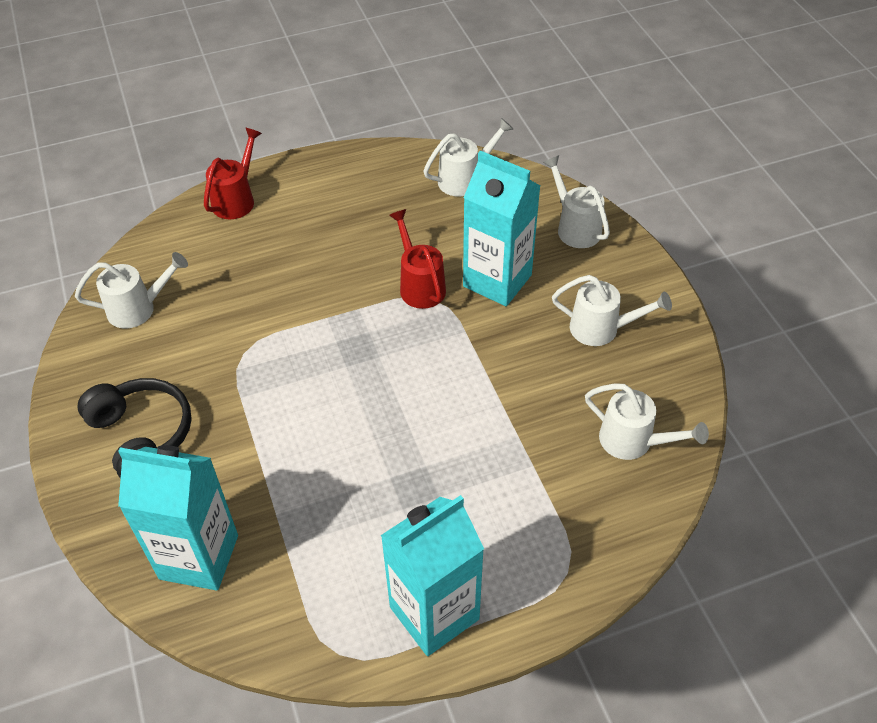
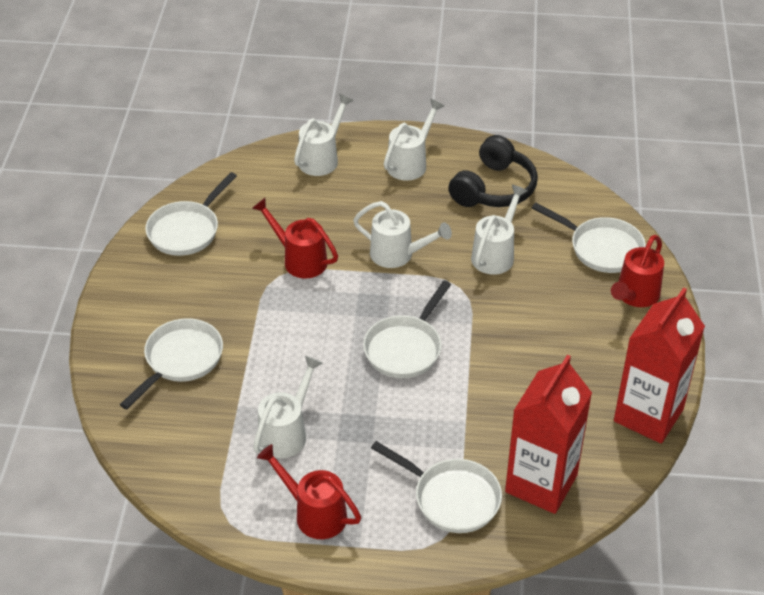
red carton: none = 0 -> [505,355,592,514] [614,287,705,444] = 2
red watering can: [204,128,262,219] [389,209,446,309] = 2 -> [252,198,338,279] [257,444,361,539] [611,235,664,307] = 3
turquoise carton: [118,445,238,591] [381,495,484,656] [463,151,541,306] = 3 -> none = 0
white pan: none = 0 -> [120,318,223,409] [145,172,237,256] [363,281,451,378] [371,441,502,533] [532,203,646,273] = 5

